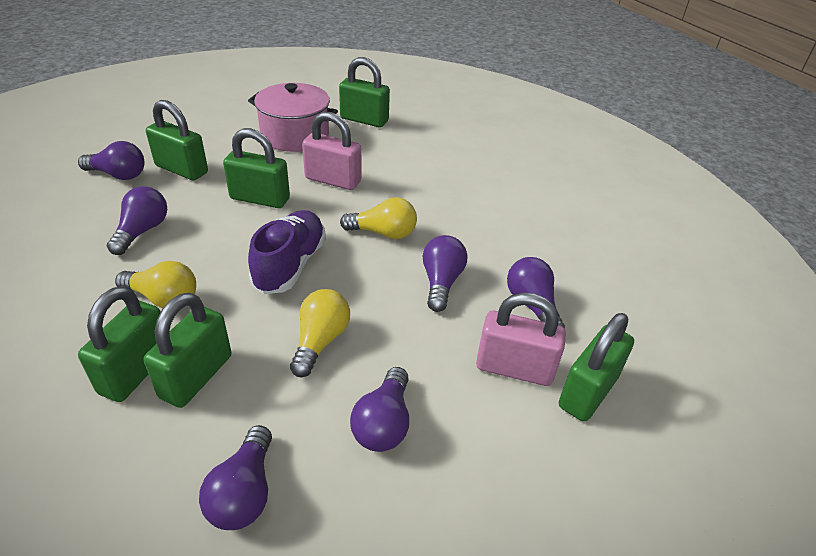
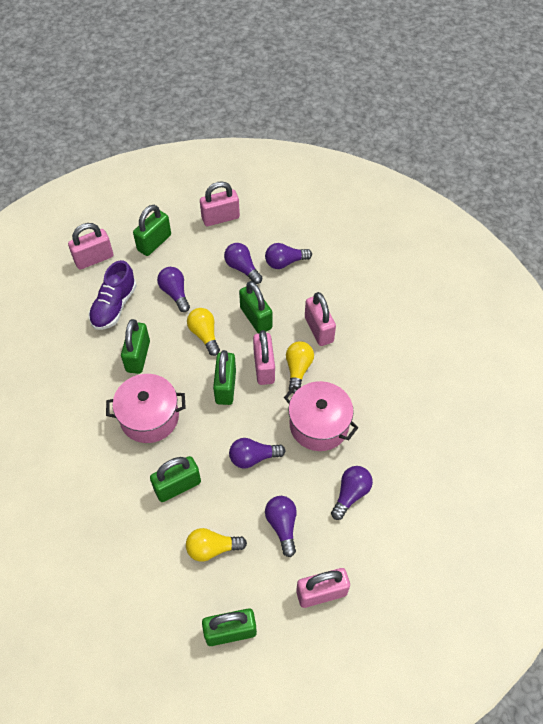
pink padlock: [302,112,361,190] [476,293,566,386] = 2 -> [68,223,113,270] [200,181,240,226] [253,330,275,385] [296,568,350,608] [305,292,336,346] = 5
pink pot: [248,83,338,152] = 1 -> [106,374,186,443] [284,381,358,451] = 2

